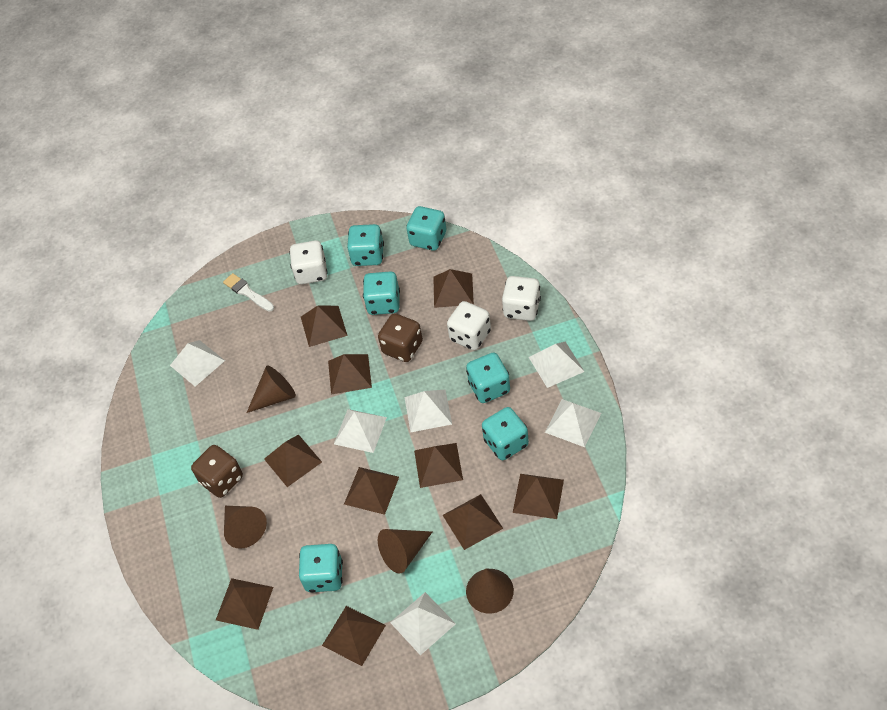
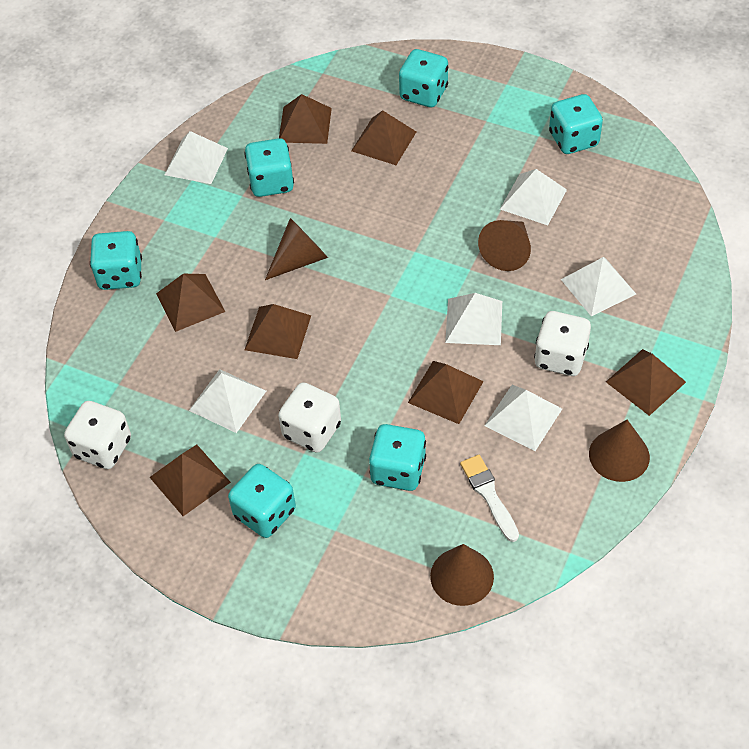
brown dice: [191,445,243,498] [378,313,423,362] = 2 -> none = 0
brown pyramid: [216,578,273,630] [264,434,322,487] [301,306,348,347] [322,606,386,666] [328,354,372,395] [344,467,399,515] [414,443,463,488] [433,269,474,308] [443,494,503,550] [513,474,564,519] = 10 -> [150,445,231,516] [156,274,225,332] [244,304,311,359] [279,94,332,144] [351,110,416,165] [408,361,484,424] [606,349,686,416] = 7

